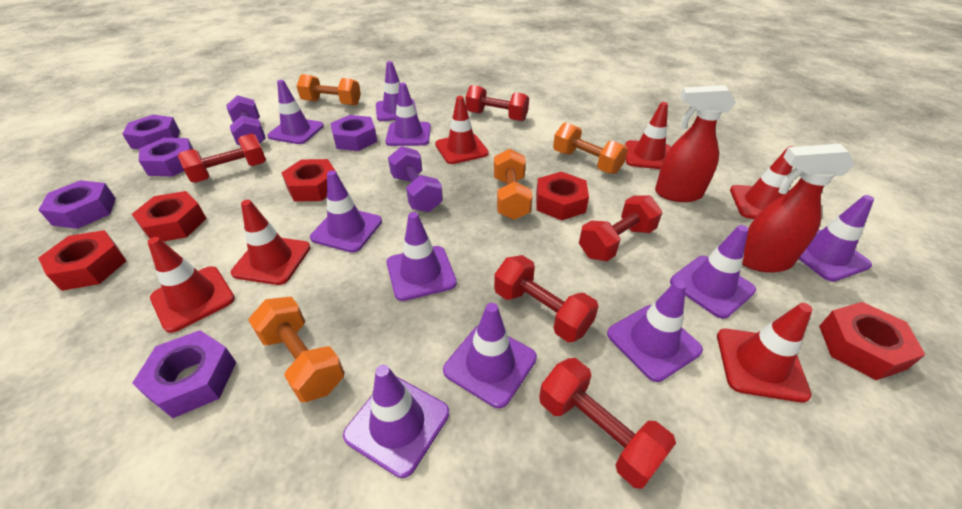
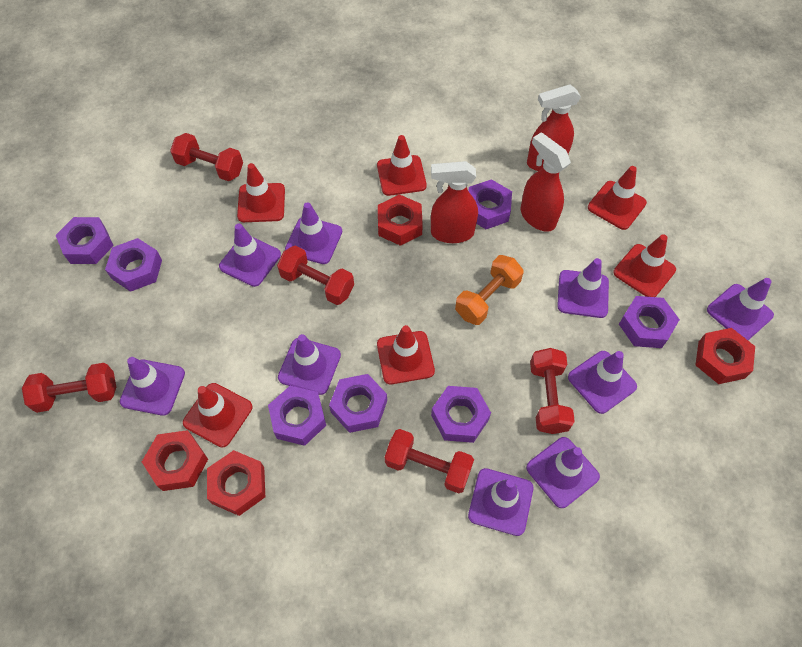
orange dumbbell: [248,297,345,402] [297,74,361,106] [494,149,533,220] [553,122,628,174] = 4 -> [455,255,524,325] = 1
purple dumbbell: [226,95,266,145] [388,146,443,212] = 2 -> none = 0
purple nut: [39,180,116,229] [122,115,180,149] [132,330,236,418] [139,138,194,176] [330,115,377,151] = 5 -> [55,217,114,264] [105,238,162,292] [268,386,326,446] [329,374,387,433] [431,386,491,443] [468,179,512,229] [619,296,680,348] = 7
purple traffic cone: [267,80,324,144] [310,170,382,253] [343,365,449,478] [376,61,417,121] [385,83,431,146] [386,212,457,301] [443,303,537,408] [607,280,703,382] [670,225,756,319] [799,195,874,282] = 10 -> [120,357,185,416] [219,223,281,287] [278,334,341,395] [285,202,342,264] [468,468,533,536] [526,437,600,508] [557,258,609,318] [568,351,637,414] [707,278,774,340] = 9
red nut: [38,230,126,291] [132,191,207,242] [281,159,337,202] [536,172,589,220] [819,302,925,380] = 5 -> [142,430,208,491] [207,450,265,516] [378,194,423,246] [696,328,755,384] = 4
red spray bottle: [655,85,736,202] [742,144,855,273] = 2 -> [431,161,478,243] [521,132,571,232] [527,85,581,171] = 3

